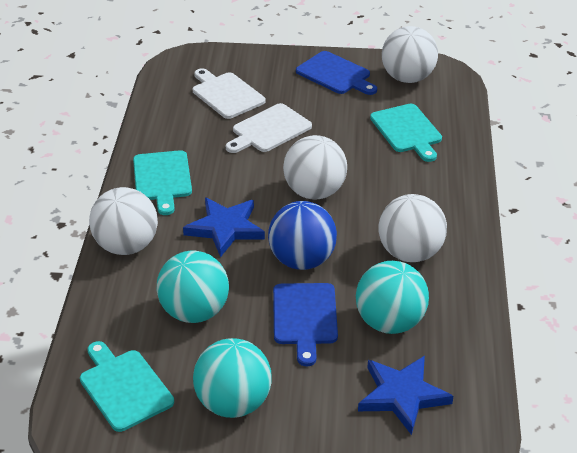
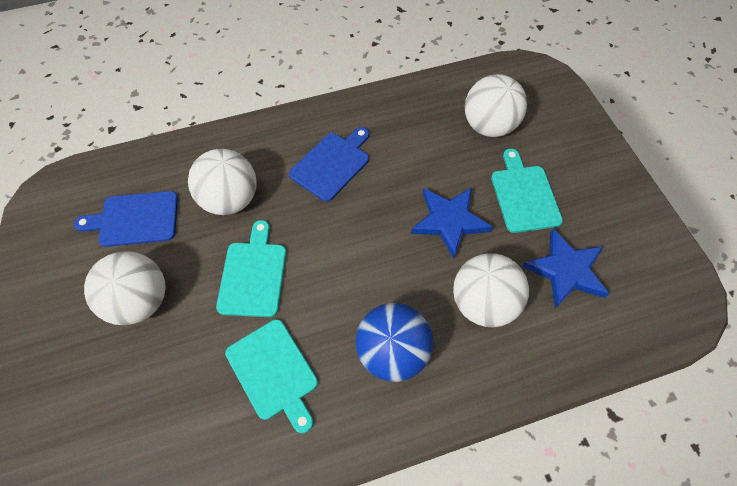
turquoise ball: [157,251,229,323] [193,338,272,418] [356,261,429,334] = 3 -> none = 0
white cutting board: [193,68,266,119] [226,103,312,153] = 2 -> none = 0

